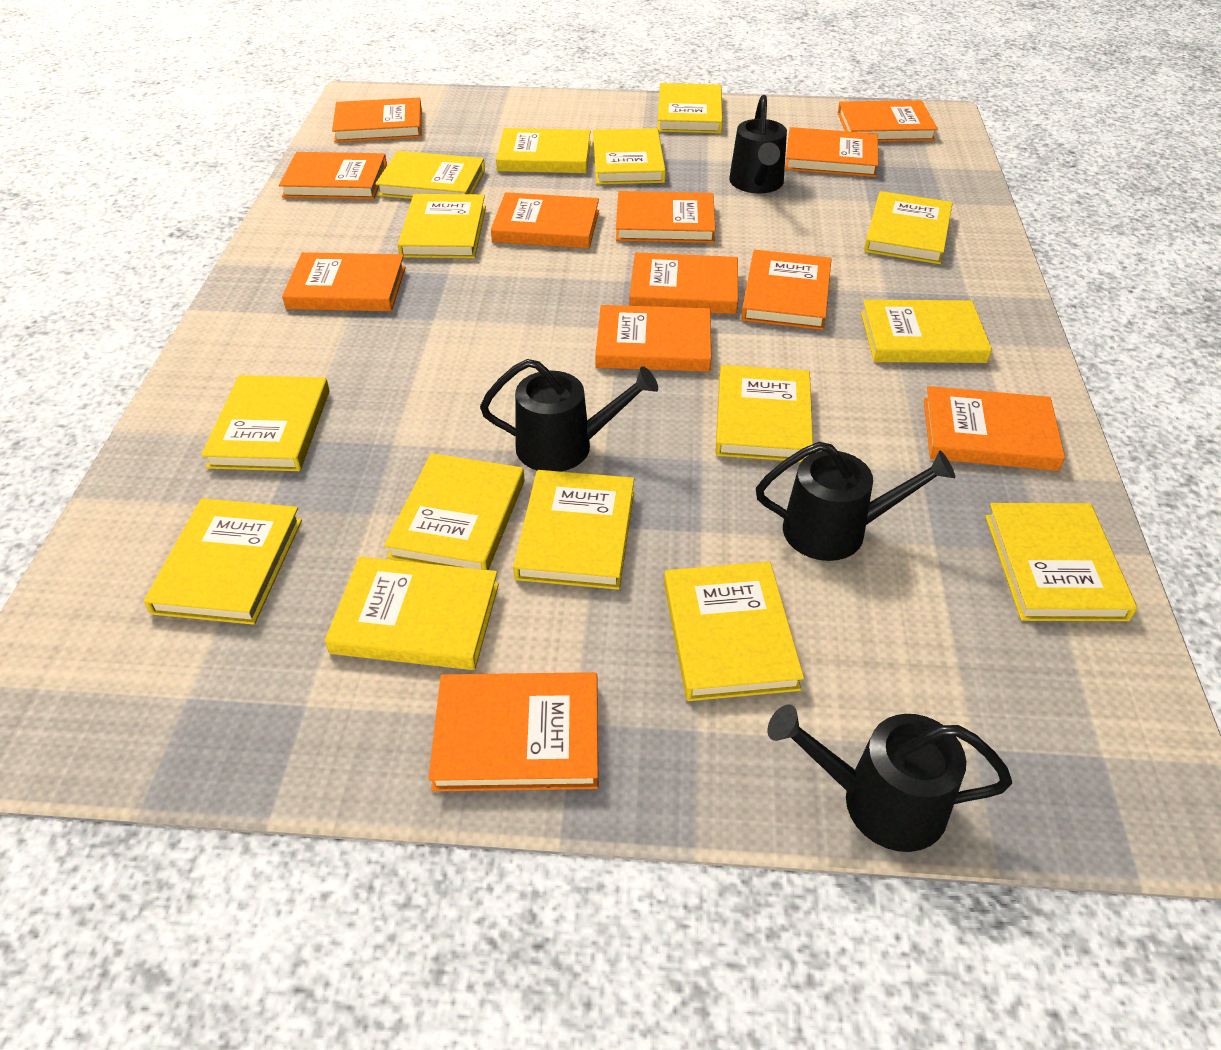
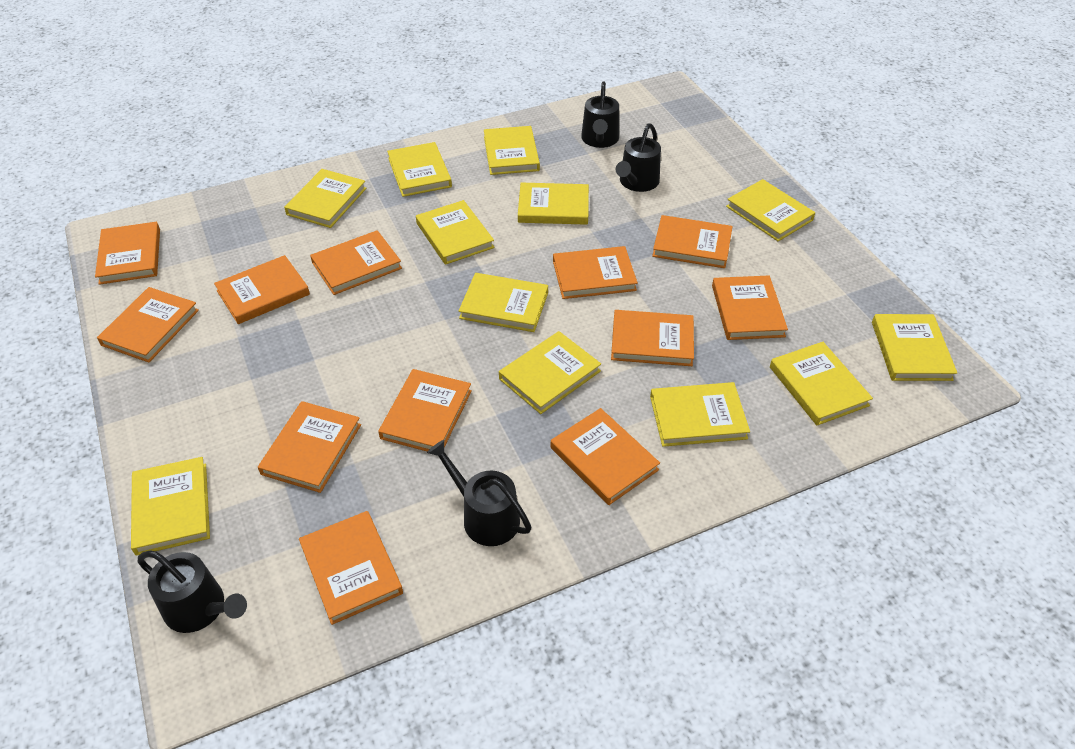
yellow book: [144,498,302,625] [201,375,330,471] [325,557,499,670] [376,151,485,199] [384,453,525,570] [398,194,486,258] [496,128,591,173] [513,470,634,590] [593,128,666,185] [658,83,723,133] [664,561,804,701] [715,365,813,462] [861,300,992,363] [864,191,953,264] [985,503,1137,621] = 15 -> [131,457,210,556] [284,169,366,228] [387,142,452,197] [416,200,494,265] [459,273,548,332] [484,126,540,175] [499,331,601,414] [518,183,589,225] [650,382,750,447] [726,179,815,241] [770,342,873,425] [872,314,957,381] = 12

